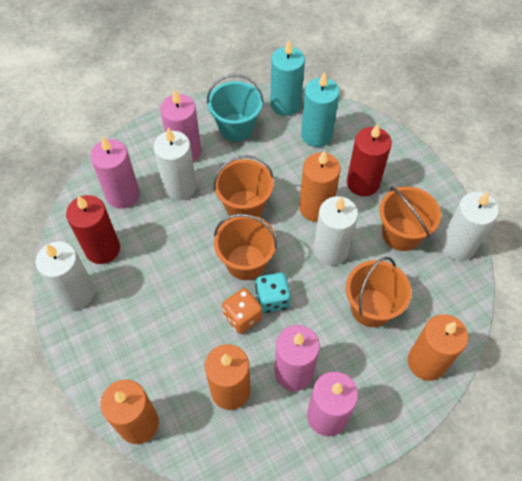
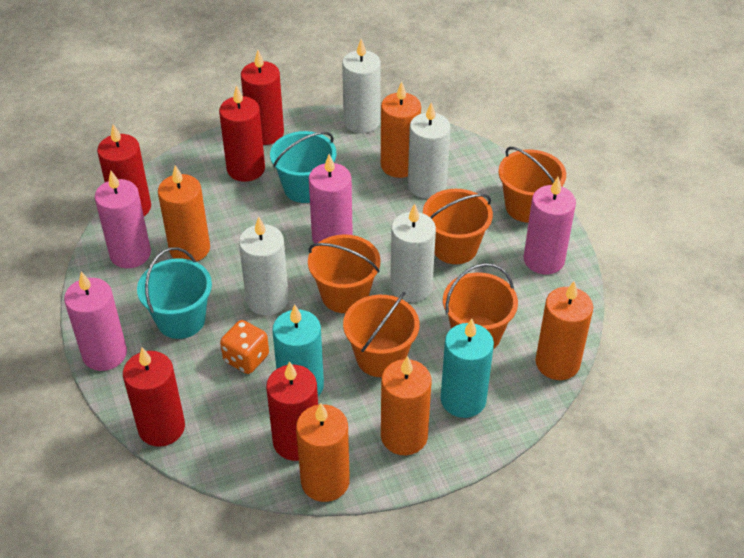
orange bucket: [213,155,274,217] [214,214,277,280] [346,257,412,327] [379,187,441,251] = 4 -> [308,234,381,313] [343,292,419,377] [423,189,493,264] [443,263,518,349] [498,147,566,223] = 5
orange candle: [100,379,159,444] [205,344,250,410] [299,150,341,222] [408,314,468,381] = 4 -> [158,165,210,262] [296,403,350,502] [381,82,421,178] [381,356,432,455] [535,281,593,380] = 5
red candle: [66,195,120,264] [347,124,392,196] = 2 -> [97,124,151,216] [123,347,185,447] [219,85,265,182] [241,50,284,145] [266,361,318,461] = 5
turquoise bucket: [207,74,264,142] = 1 -> [137,247,212,339] [270,131,336,203] = 2
turquoise dice: [256,273,291,313] = 1 -> none = 0

